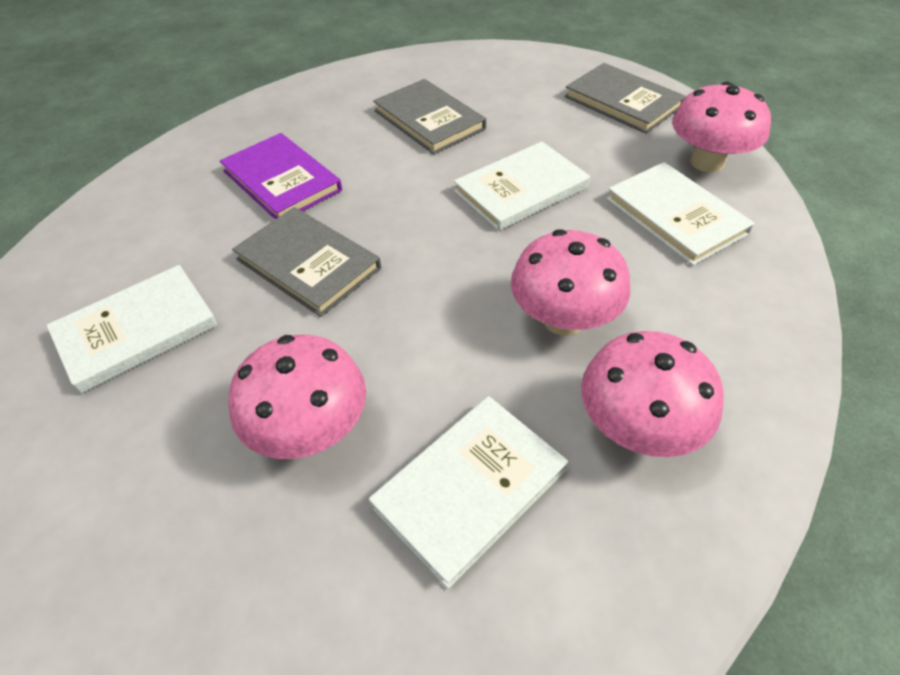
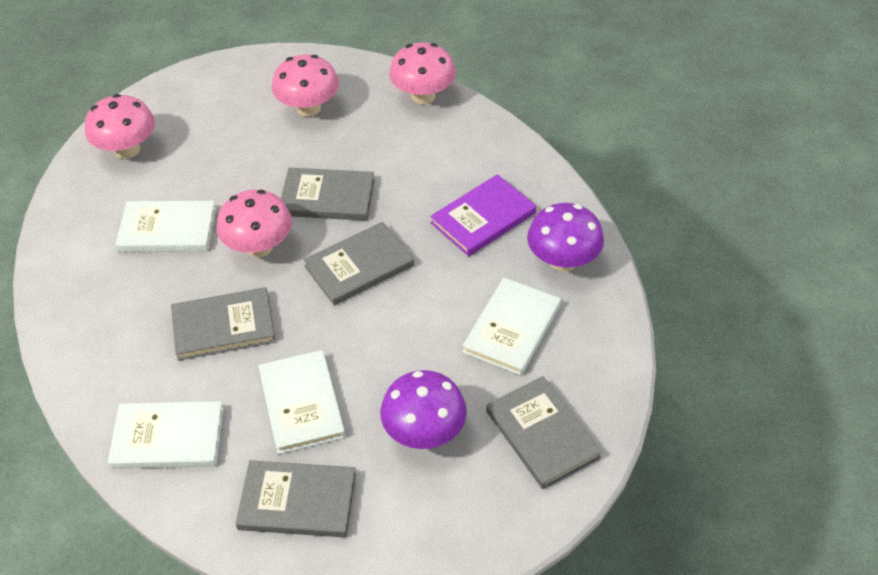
grey book: [232,207,381,317] [373,79,486,154] [565,63,686,134] = 3 -> [171,287,276,361] [235,460,356,538] [281,168,375,221] [303,222,414,306] [486,376,602,489] = 5
purple mushroom: none = 0 -> [380,370,467,449] [527,203,604,272] = 2

